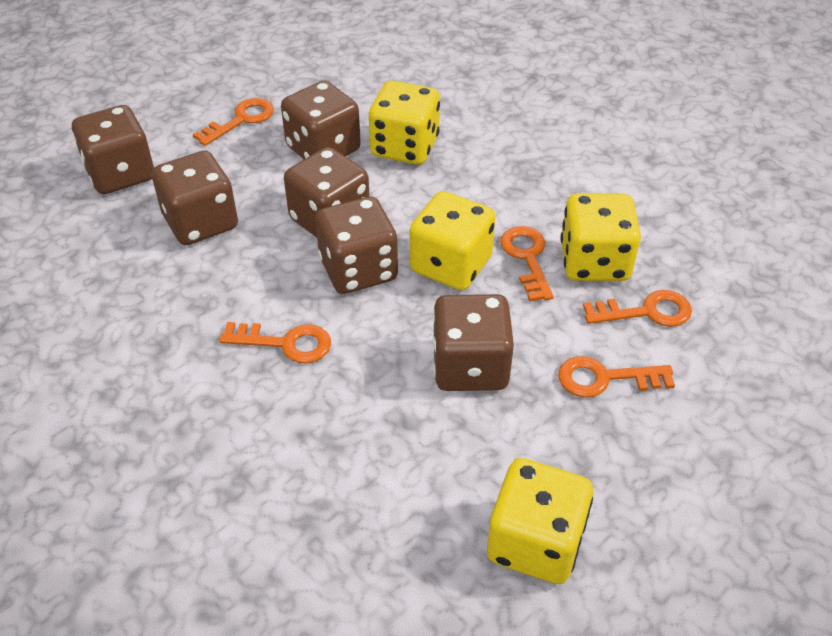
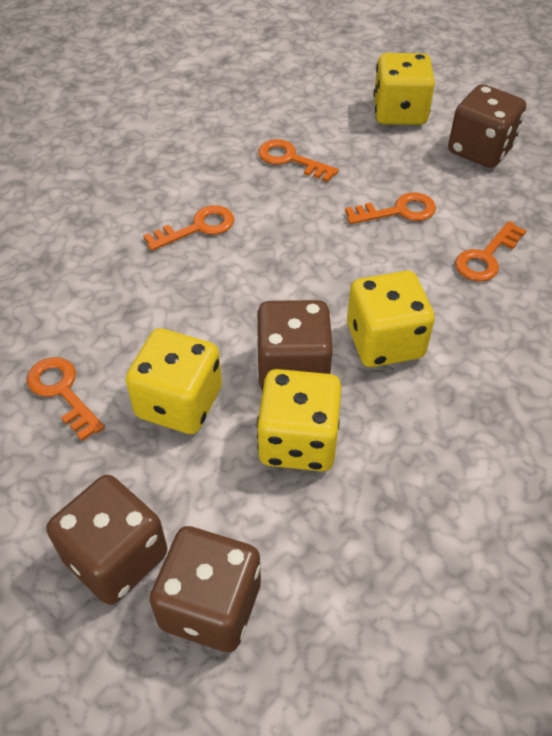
brown dice: [72,105,154,194] [152,151,238,245] [281,81,361,159] [284,147,370,238] [315,197,398,294] [432,294,514,391] = 6 -> [47,475,167,605] [149,526,261,652] [256,300,333,389] [448,84,526,168] = 4

